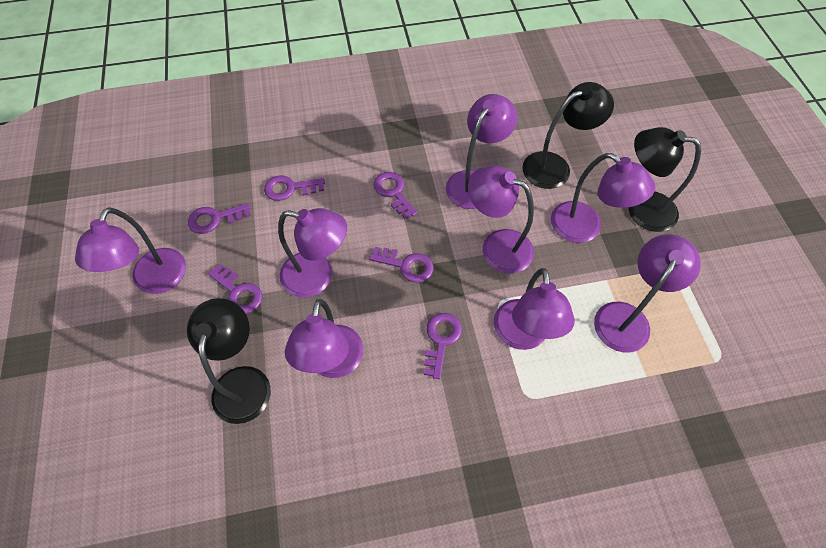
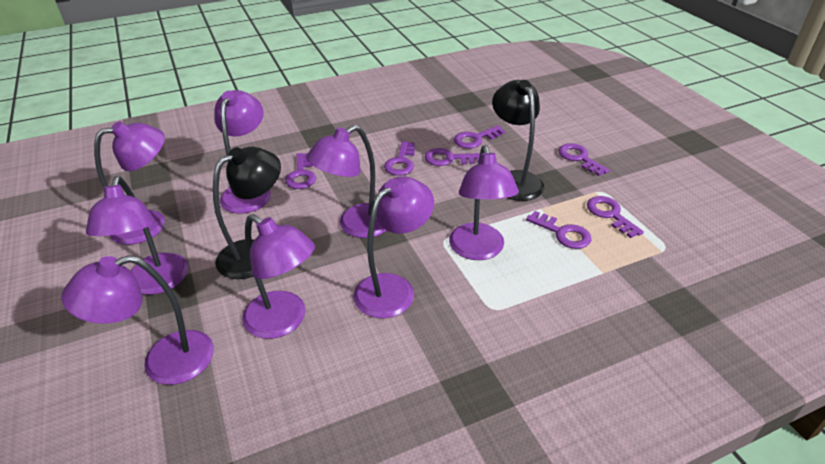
black lamp: [187,298,271,424] [522,82,614,189] [629,127,701,232] = 3 -> [213,147,281,279] [492,80,544,201] = 2
purple key: [188,203,251,234] [208,264,262,314] [264,175,325,201] [369,247,434,283] [373,172,418,219] [424,313,462,379] = 6 -> [285,153,316,189] [384,141,415,176] [425,148,480,166] [454,125,505,148] [526,211,592,249] [558,143,610,176] [587,196,644,238] = 7

